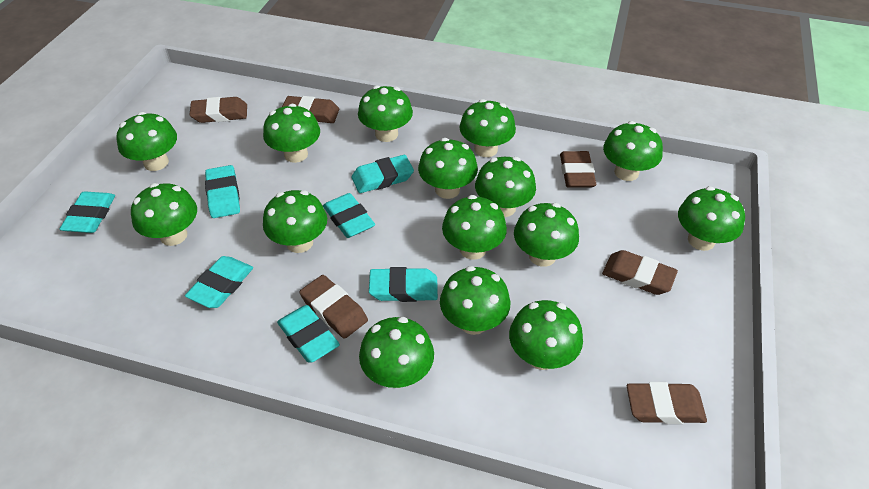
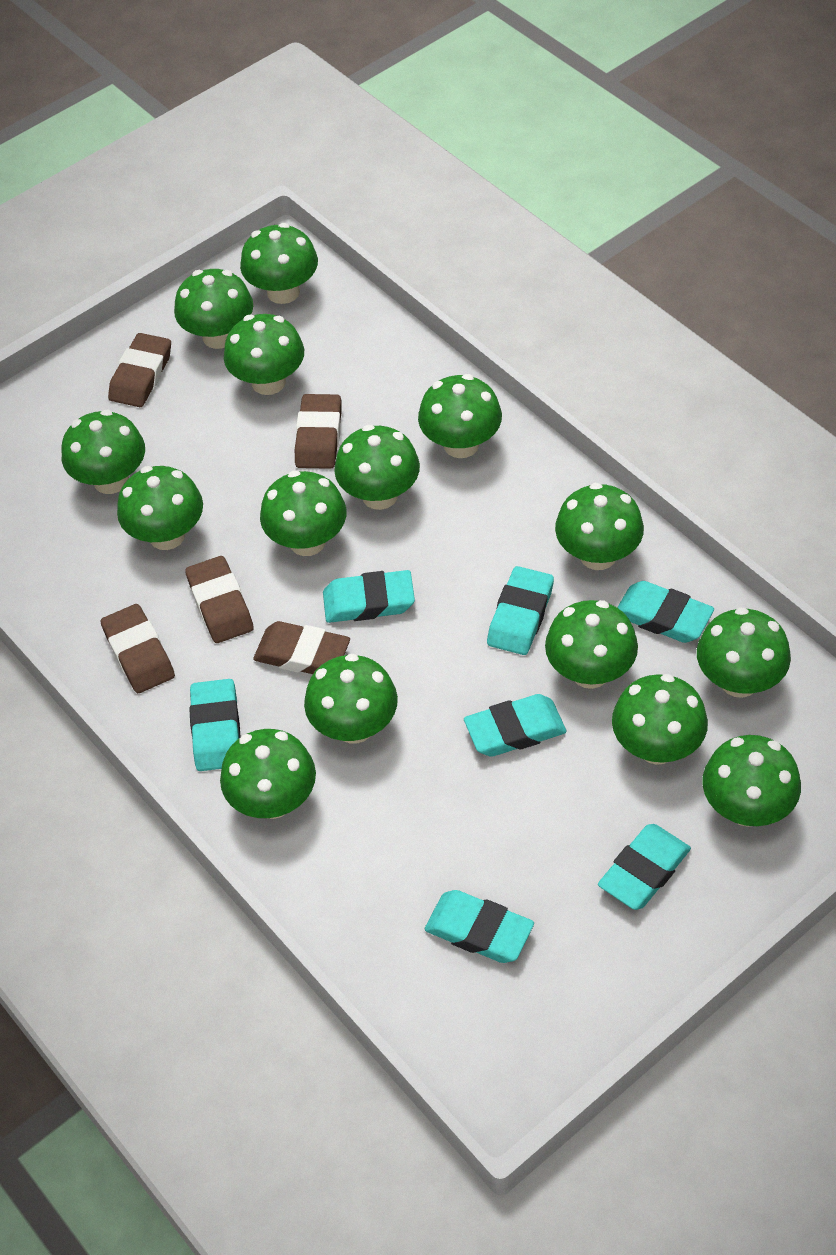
brown eraser: [189,97,247,123] [282,96,339,123] [299,275,368,339] [560,151,596,188] [602,250,678,295] [627,382,707,424] = 6 -> [101,604,175,693] [108,333,171,407] [185,556,254,643] [253,621,350,674] [295,394,342,469] = 5

